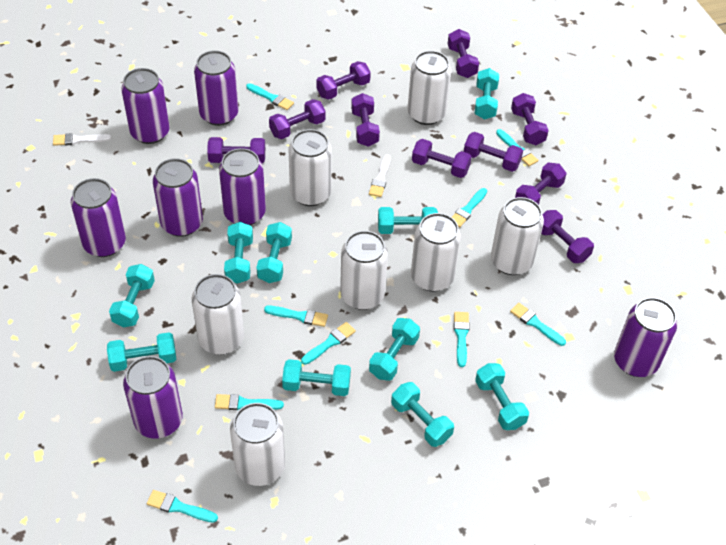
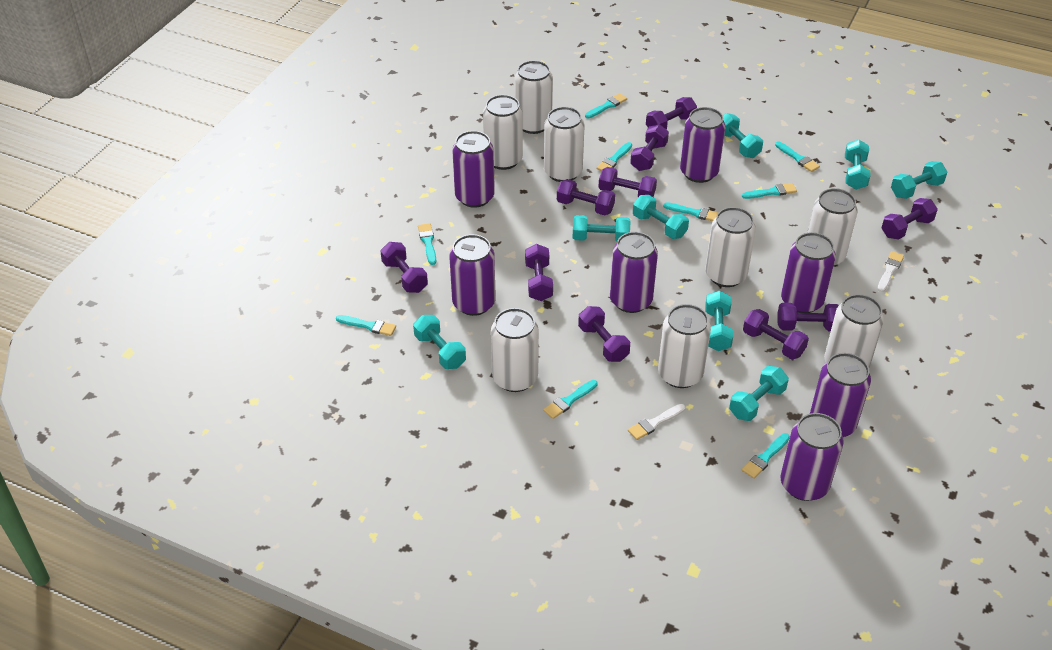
turquoise dumbbell: [107,332,176,372] [109,264,155,328] [224,222,253,284] [256,222,292,283] [282,359,351,396] [369,318,420,381] [378,207,438,234] [391,382,454,447] [474,68,499,119] [475,363,529,430] = 10 -> [413,315,466,369] [572,215,630,241] [633,195,689,239] [705,291,733,351] [723,113,763,158] [729,366,789,421] [845,140,871,190] [891,161,947,199] = 8
white can: [192,274,244,355] [230,403,285,486] [289,129,332,206] [340,231,388,310] [408,51,451,125] [411,213,461,292] [491,197,544,275] = 7 -> [483,95,523,170] [491,308,539,392] [514,60,553,134] [544,107,585,182] [658,304,711,388] [705,207,756,287] [807,188,858,267] [824,294,884,368] = 8

